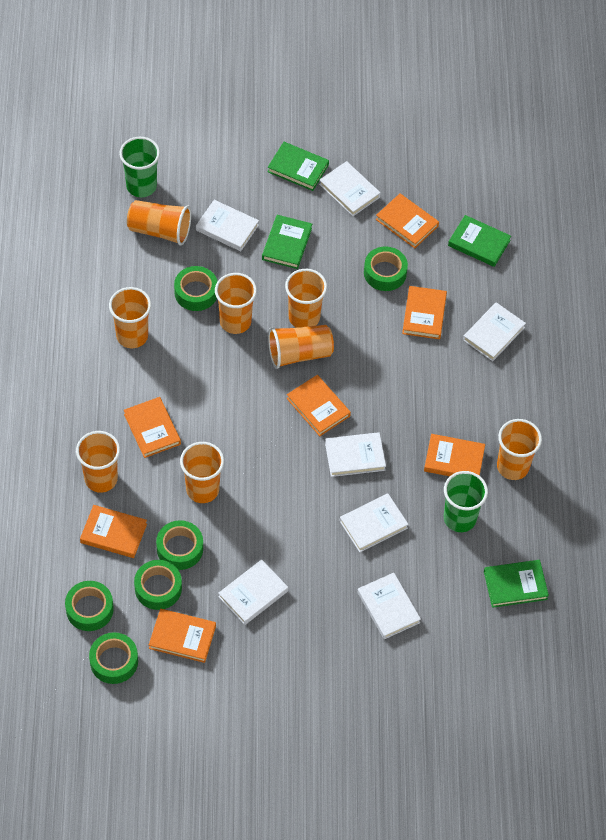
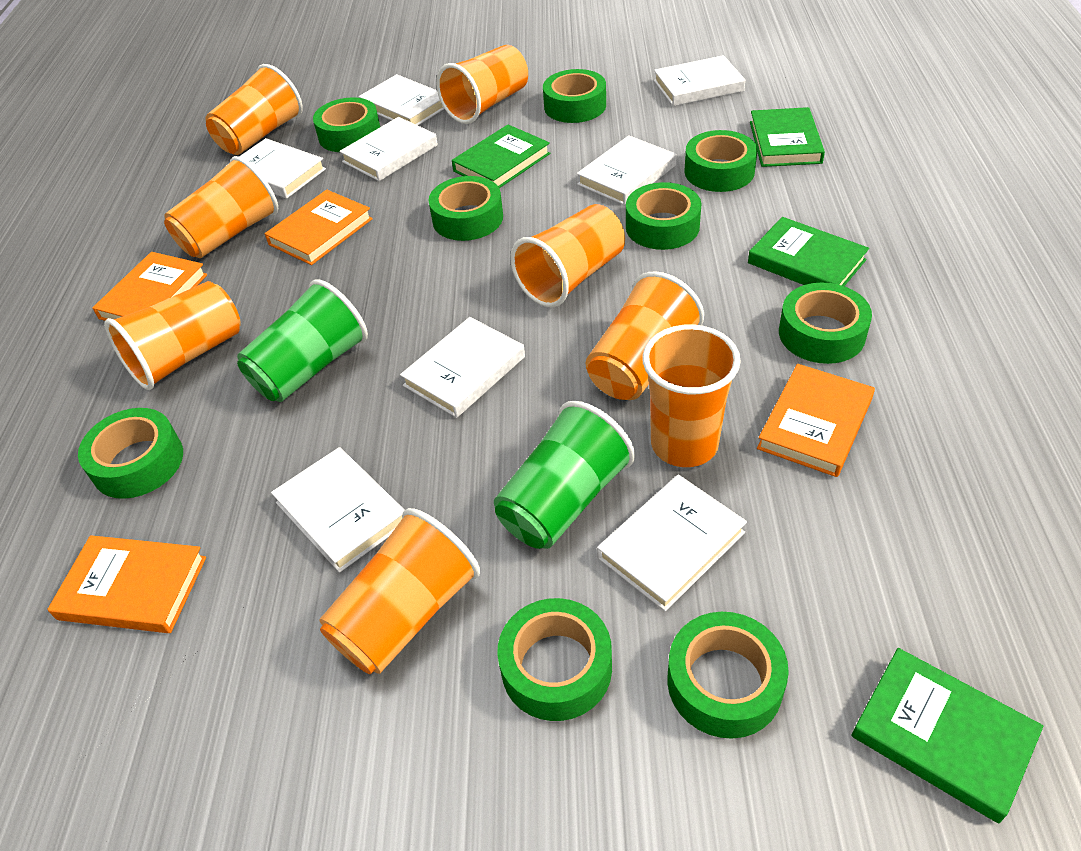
green tape: [65,581,114,631] [89,632,138,684] [134,560,182,610] [156,520,203,570] [174,266,218,311] [364,247,408,291] = 6 -> [78,408,183,499] [313,97,380,152] [428,176,503,241] [497,598,612,721] [543,69,606,123] [626,182,702,250] [668,612,789,739] [684,130,757,192] [779,283,872,364] = 9
orange book: [80,505,147,558] [124,397,181,458] [149,609,216,663] [287,375,351,436] [376,193,439,248] [402,286,447,339] [424,434,485,476] = 7 -> [47,535,206,633] [92,252,207,321] [265,190,373,265] [757,364,875,477] = 4
white book: [196,200,259,251] [218,559,288,625] [319,161,381,216] [325,432,386,477] [340,493,409,552] [357,573,421,639] [463,302,526,361] = 7 -> [226,138,326,199] [271,447,404,573] [339,117,438,181] [359,74,444,125] [400,317,525,418] [577,135,676,205] [597,475,747,611] [654,55,745,106] = 8

